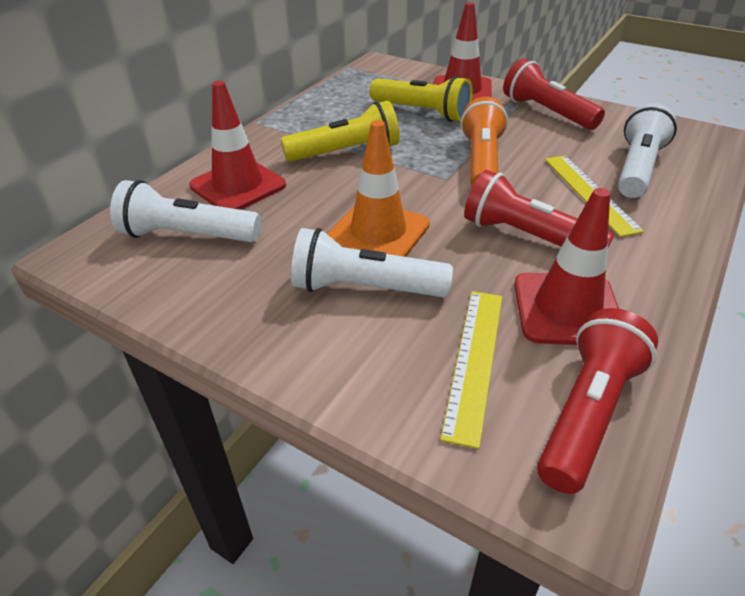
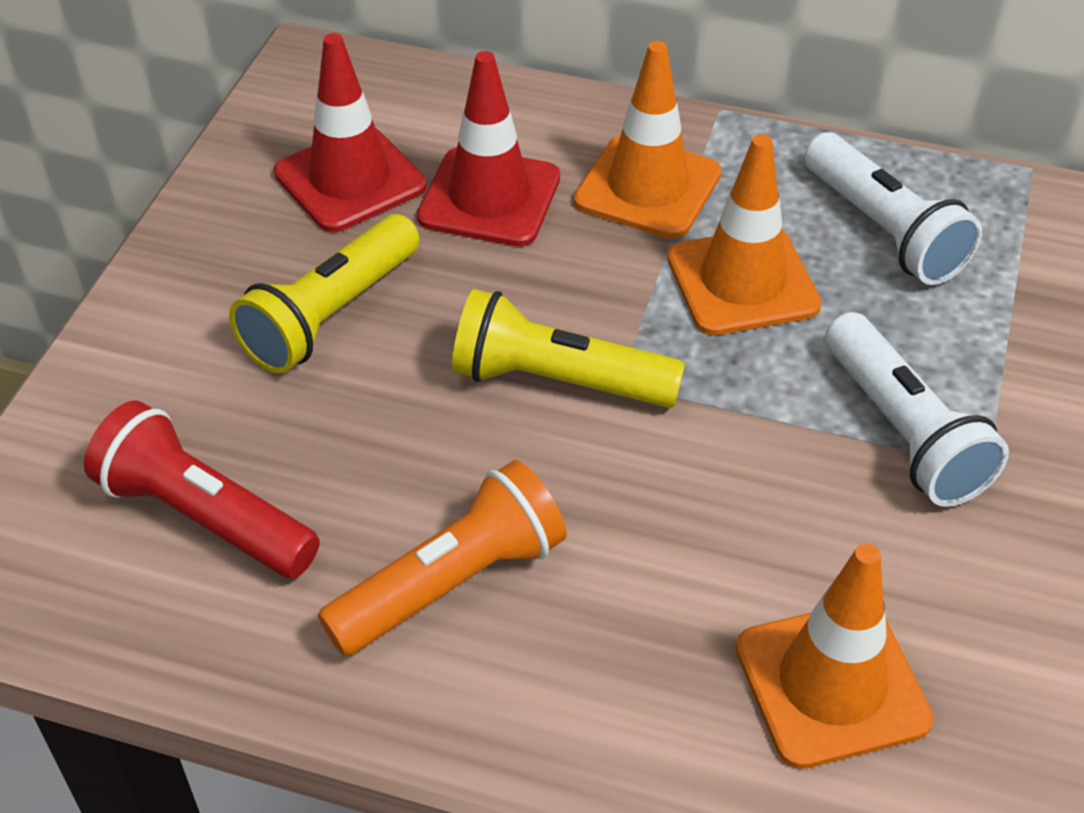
orange traffic cone: [327,120,430,257] = 1 -> [574,41,722,239] [667,134,822,335] [736,543,933,769] = 3
red flashlight: [464,170,614,248] [503,59,605,130] [537,308,658,494] = 3 -> [84,401,320,579] = 1
red traffic cone: [189,81,286,210] [434,2,492,100] [514,188,619,345] = 3 -> [274,33,427,232] [417,51,560,246] = 2
white flashlight: [110,180,261,242] [291,228,453,297] [618,103,677,198] = 3 -> [805,132,982,285] [825,312,1009,507] = 2
yellow ruler: [440,291,502,449] [545,155,644,237] = 2 -> none = 0

